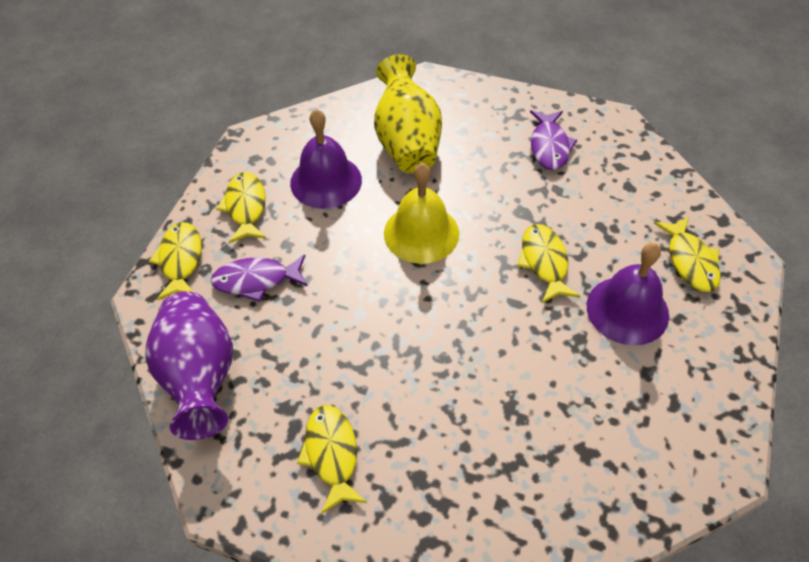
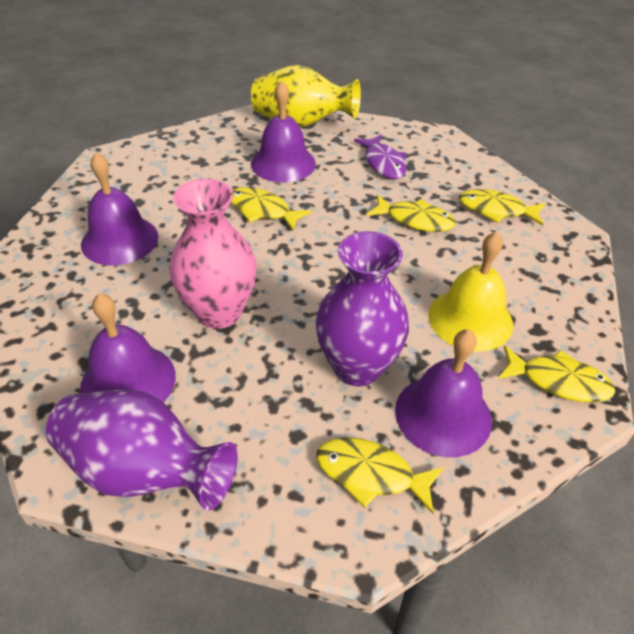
pink vase: none = 0 -> [170,179,257,329] = 1
purple bell: [290,109,362,209] [587,243,669,346] = 2 -> [80,293,176,402] [81,152,158,266] [251,81,316,183] [395,329,492,457] = 4
purple fish: [210,255,308,302] [530,110,577,170] = 2 -> [354,134,406,179] = 1
purple vase: [145,291,233,440] = 1 -> [46,389,238,511] [315,231,409,386] = 2

